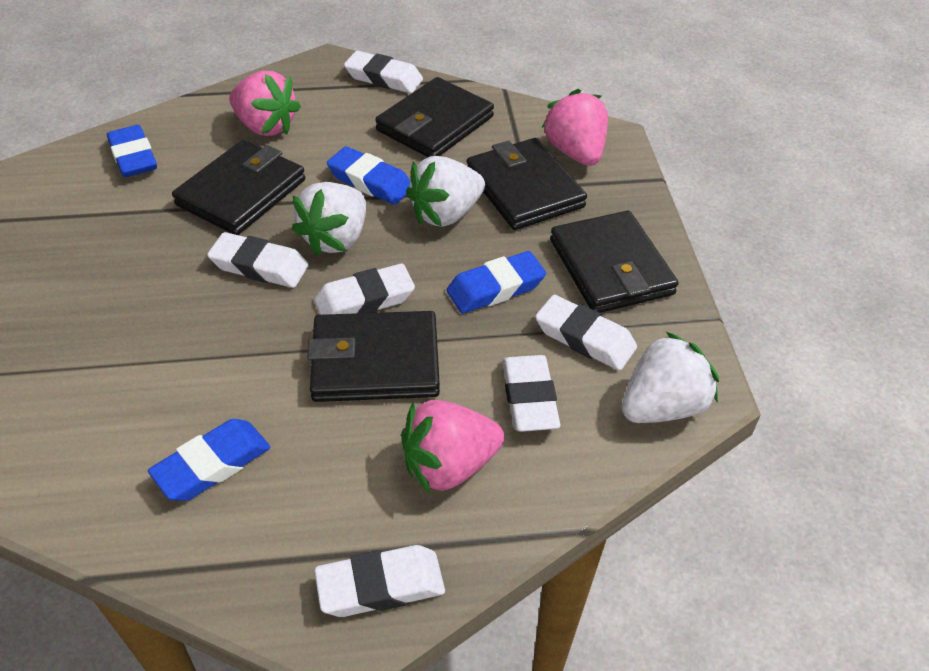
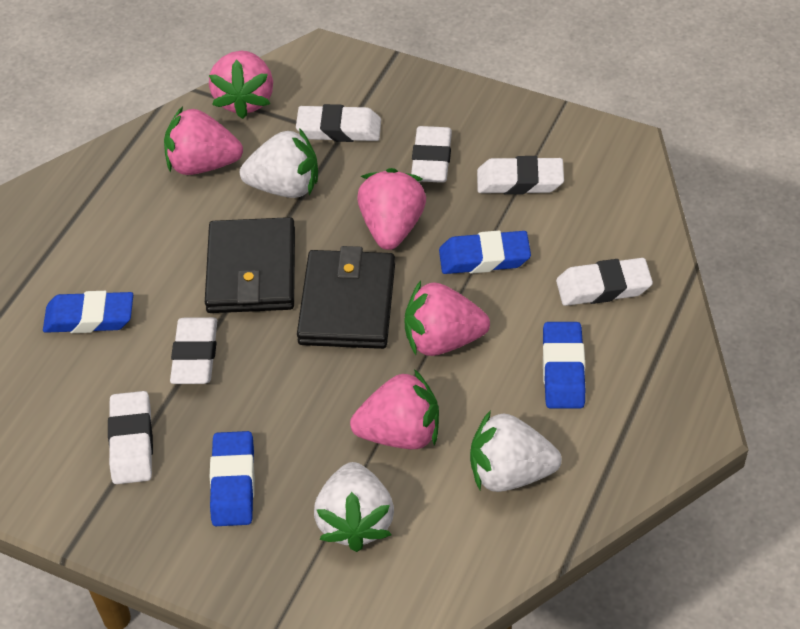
black wallet: [172,140,305,235] [307,311,440,402] [375,77,494,157] [466,138,587,230] [550,211,679,313] = 5 -> [205,217,295,313] [297,246,395,349] = 2
pink strawberry: [229,71,301,136] [401,400,504,495] [542,89,608,166] = 3 -> [164,106,243,175] [209,51,273,119] [350,369,439,449] [357,168,426,250] [405,281,490,356] = 5

